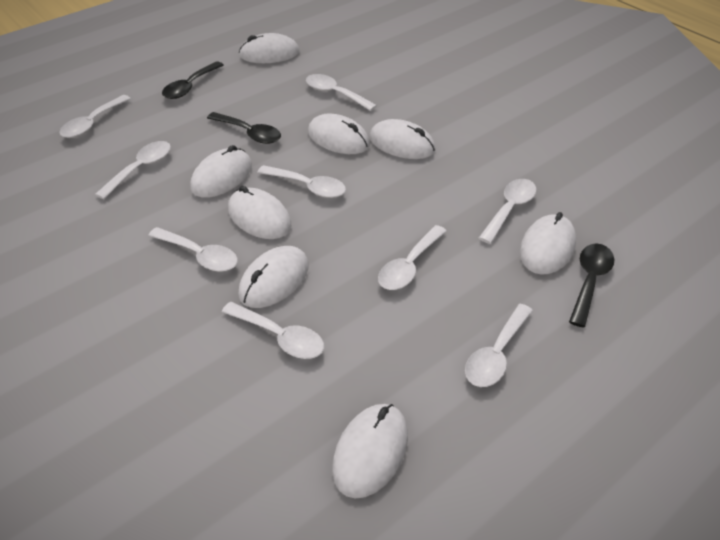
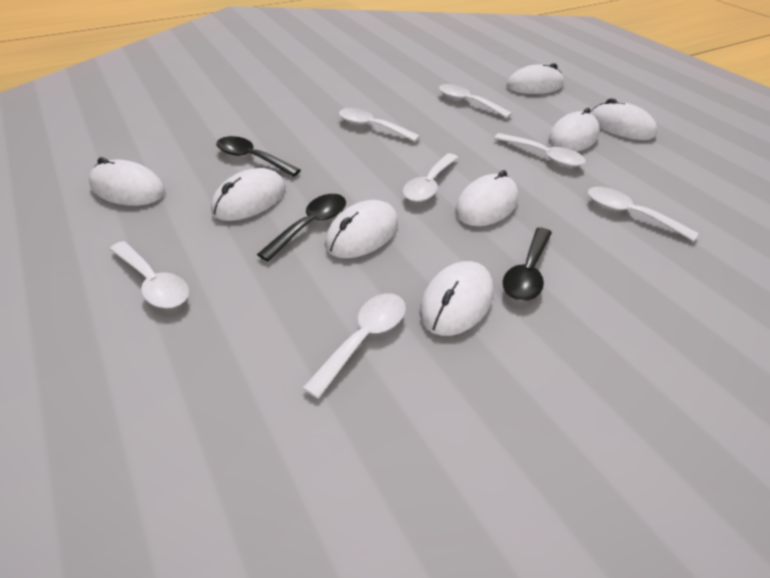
white spoon: [59,95,131,138] [95,141,171,199] [148,227,238,272] [222,302,324,359] [257,165,346,198] [306,74,377,111] [378,225,447,290] [465,304,533,387] [479,179,536,244] = 9 -> [109,241,189,308] [303,293,406,399] [339,108,420,142] [403,153,458,202] [439,84,512,118] [494,133,586,167] [588,187,699,241] = 7

